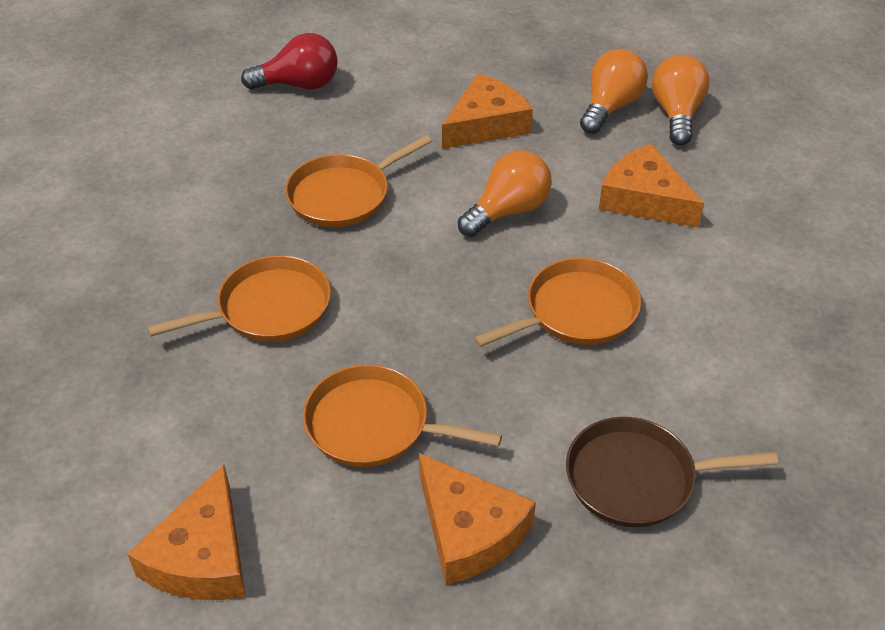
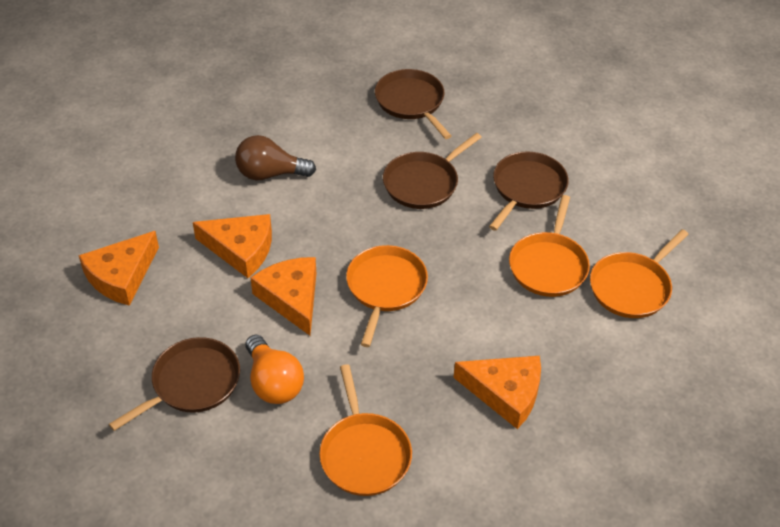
brown light bulb: none = 0 -> [235,135,316,180] = 1
brown pan: [566,417,778,527] = 1 -> [109,337,240,431] [375,69,451,139] [383,133,482,209] [489,152,569,231] = 4
orange light bulb: [458,150,552,237] [580,49,648,134] [652,55,710,145] = 3 -> [246,335,304,404] = 1
red light bulb: [241,33,338,89] = 1 -> none = 0

